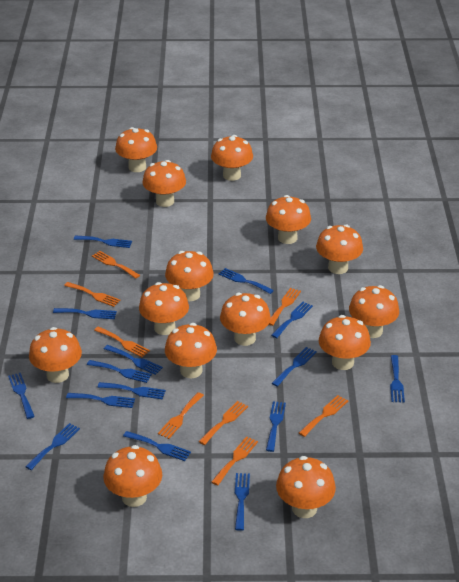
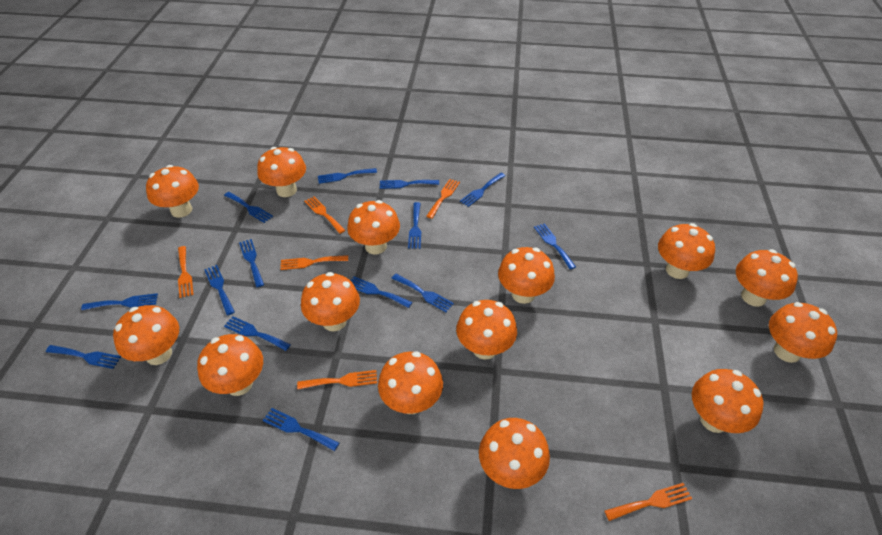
blue fork: [8,373,35,419] [25,423,80,470] [53,308,117,319] [66,393,135,408] [74,235,132,248] [87,360,152,383] [97,382,166,400] [104,345,163,375] [123,431,191,461] [219,268,274,294] [235,473,250,531] [266,401,286,452] [271,302,313,338] [272,347,317,387] [390,355,405,403] = 15 -> [46,345,121,369] [81,293,158,310] [204,265,235,315] [224,192,273,223] [224,316,291,351] [239,239,264,287] [263,408,339,451] [318,168,377,184] [351,276,412,308] [380,180,439,189] [391,274,454,312] [408,202,421,249] [460,173,506,207] [534,223,576,270] = 14
orange fork: [64,282,121,307] [92,251,140,279] [94,326,150,357] [158,392,204,439] [198,401,248,445] [211,436,258,486] [268,288,301,326] [299,395,348,437] = 8 -> [178,246,194,298] [280,255,348,270] [297,370,377,389] [304,196,346,234] [426,179,460,219] [604,483,692,521] = 6

